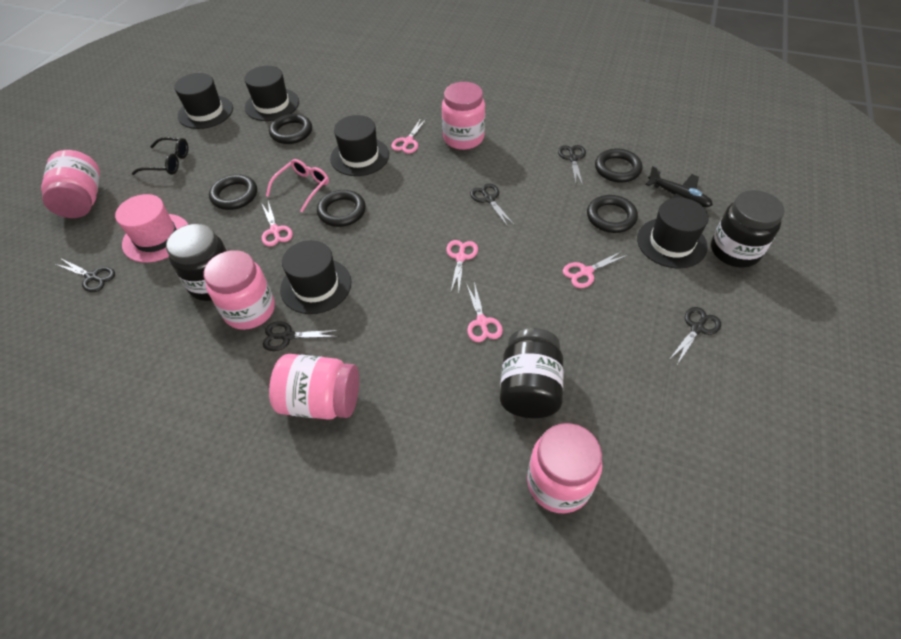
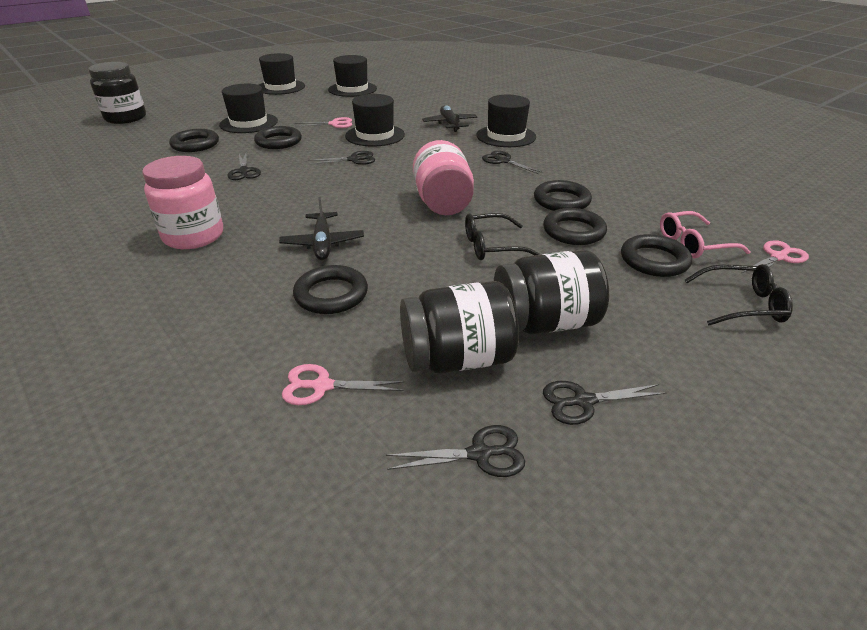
black glasses: [132,137,189,175] = 1 -> [465,213,540,260] [684,264,793,326] = 2
black plane: [645,166,713,207] = 1 -> [279,197,364,260] [422,105,477,132] = 2
black ring: [209,174,257,210] [269,114,312,144] [317,190,366,227] [587,195,638,233] [595,148,642,183] = 5 -> [169,129,219,152] [254,126,302,149] [293,265,368,314] [534,180,592,211] [543,208,607,245] [621,234,692,277] = 6
pink hat: [115,194,188,263] = 1 -> none = 0
pink jar: [41,150,100,218] [204,250,275,330] [269,354,359,420] [442,82,485,150] [527,423,603,513] = 5 -> [142,156,223,249] [413,140,474,215] = 2
pink scissors: [261,201,293,246] [391,118,427,153] [446,240,478,292] [466,282,503,342] [563,251,628,288] = 5 -> [282,364,405,405] [294,117,352,128] [741,240,809,279] = 3

